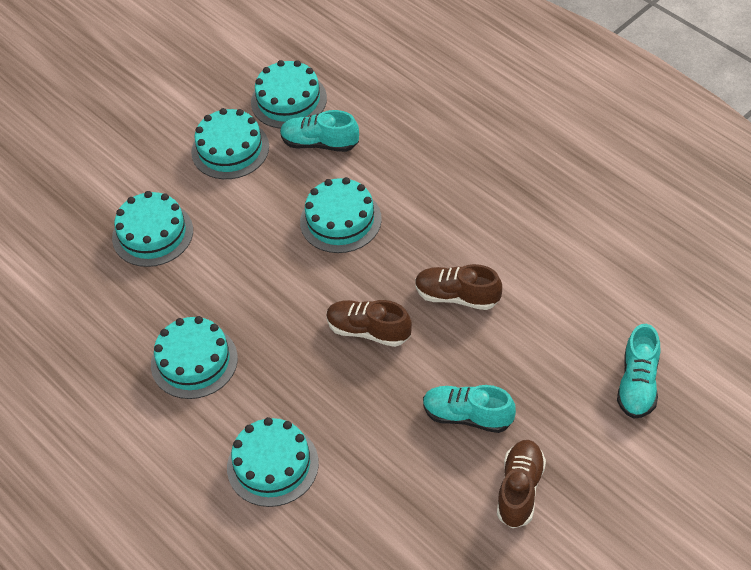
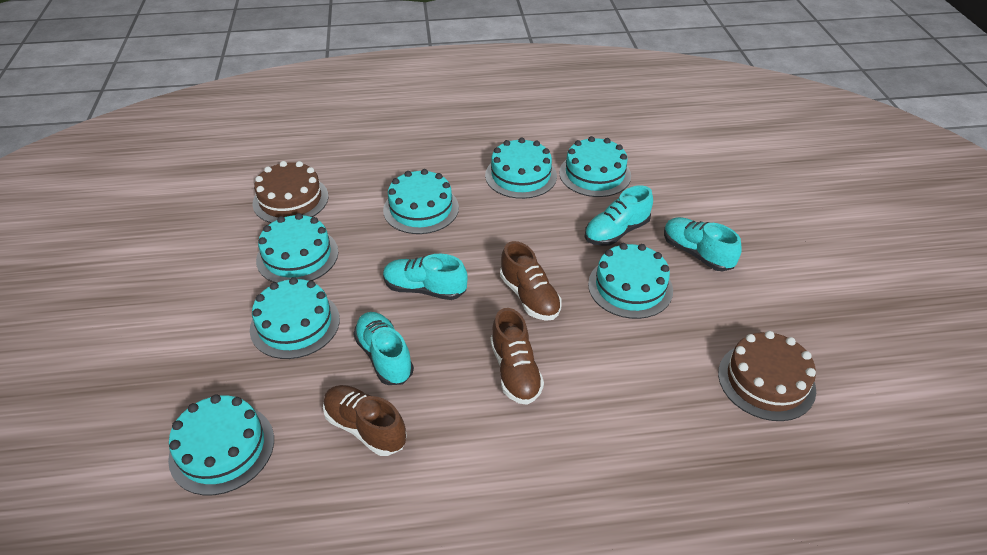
brown cake: none = 0 -> [252,161,328,223] [718,331,816,421] = 2
turquoise cake: [112,191,193,267] [151,316,238,399] [191,108,269,179] [227,417,319,507] [251,60,327,129] [300,177,382,253] = 6 -> [168,394,274,495] [250,277,340,359] [256,213,338,283] [383,169,459,234] [485,138,557,199] [559,136,631,197] [588,243,673,319] = 7
turquoise shoe: [280,110,359,152] [423,385,516,433] [617,324,660,419] = 3 -> [353,312,414,385] [383,254,468,300] [585,185,653,246] [664,217,742,271] = 4

